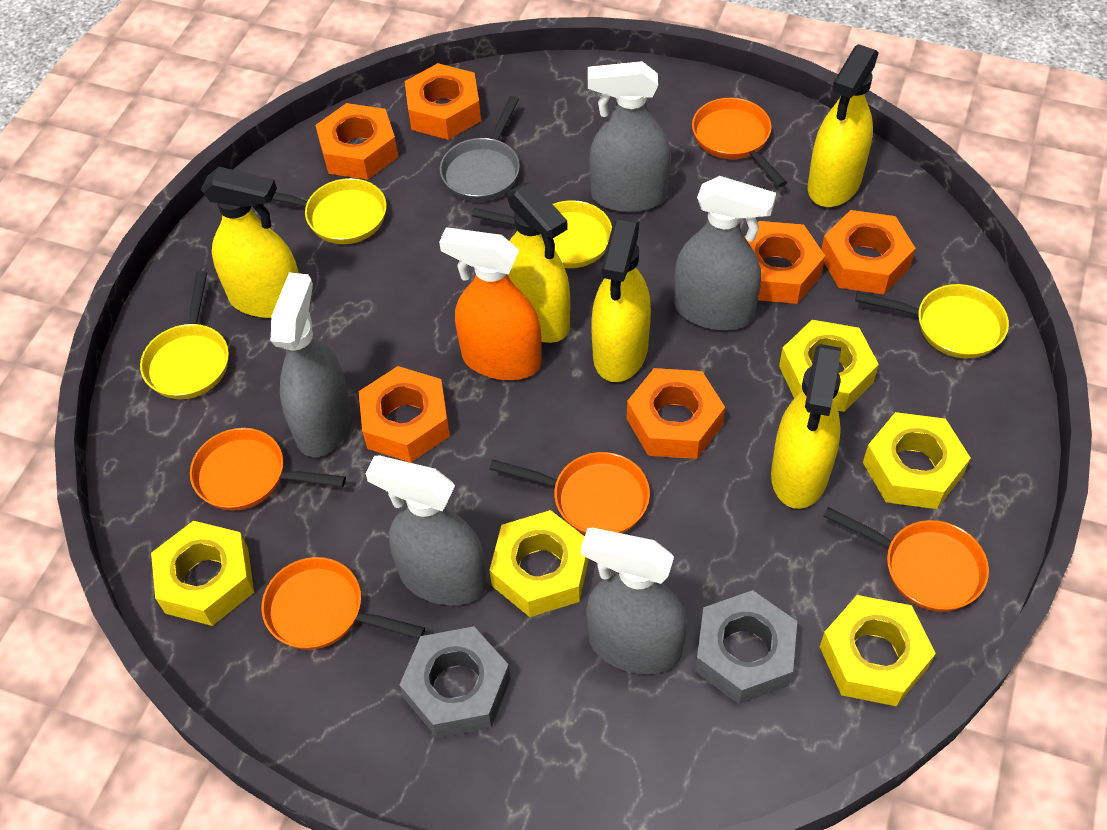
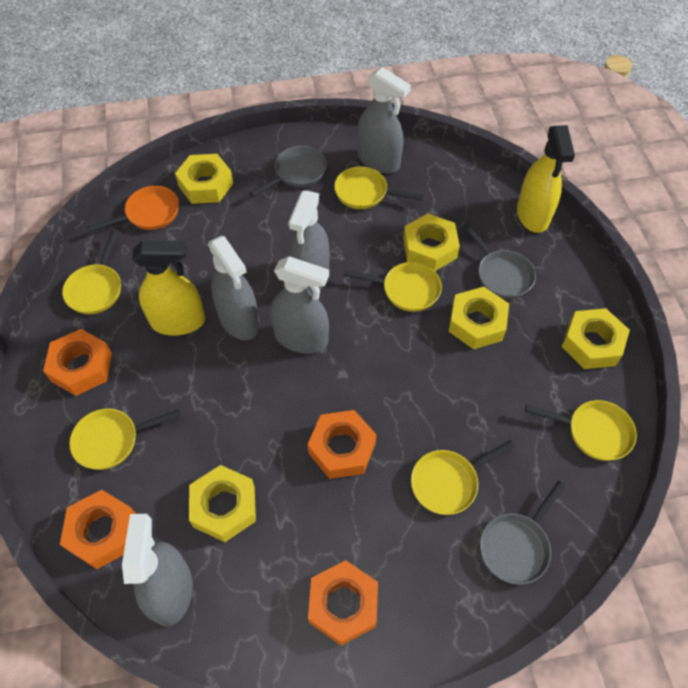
grey nut: [399,626,511,738] [695,590,797,704] = 2 -> none = 0
grey pan: [440,96,520,202] = 1 -> [249,146,327,197] [462,223,536,299] [480,481,566,585] = 3
orange nut: [315,103,398,180] [359,366,450,463] [405,63,481,140] [627,368,725,459] [745,221,825,304] [821,210,916,294] = 6 -> [43,329,112,396] [60,490,136,569] [307,410,376,479] [308,560,378,646] = 4
orange pan: [190,428,346,511] [262,557,425,650] [489,452,650,534] [692,98,787,187] [823,507,989,612] = 5 -> [87,186,179,232] = 1
orange spray bottle: [439,228,542,380] = 1 -> none = 0
yellow pan: [140,271,229,399] [272,178,387,244] [472,200,612,268] [855,284,1009,358] = 4 -> [62,230,121,314] [69,408,181,470] [334,166,424,209] [343,262,442,312] [411,440,515,515] [525,400,637,461] = 6
yellow spray bottle: [201,167,299,318] [507,182,570,343] [591,219,651,382] [771,344,841,509] [808,44,879,207] = 5 -> [132,240,205,336] [517,125,575,233] = 2

